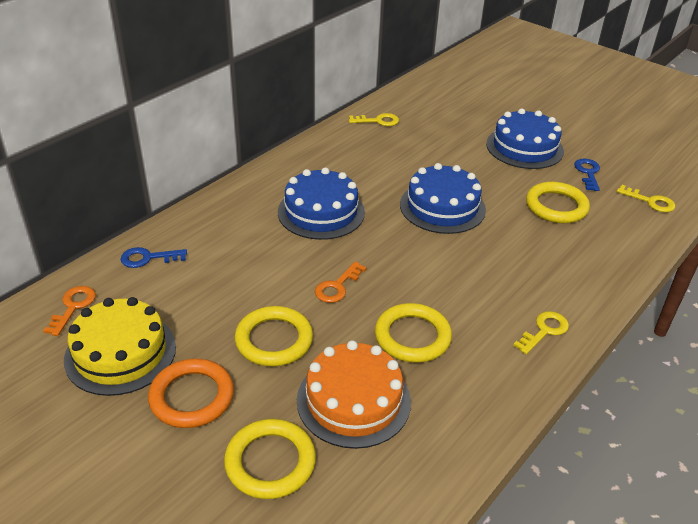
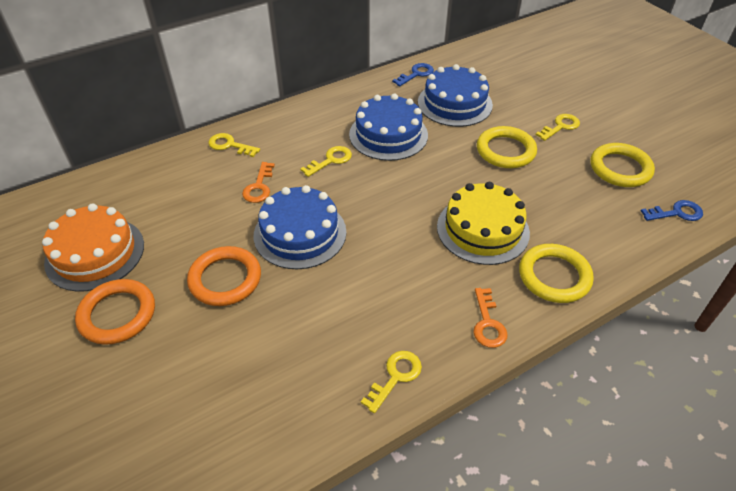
orange ring: [148,359,234,428] = 1 -> [75,279,155,345] [187,246,261,306] = 2
yellow key: [349,113,399,126] [513,311,569,354] [617,185,675,212] = 3 -> [208,133,260,157] [301,146,352,177] [361,351,422,413] [536,114,580,141] = 4
yellow ring: [224,419,316,499] [235,306,313,366] [375,303,452,363] [526,182,590,223] = 4 -> [477,126,537,168] [519,244,594,303] [590,143,655,187] = 3

